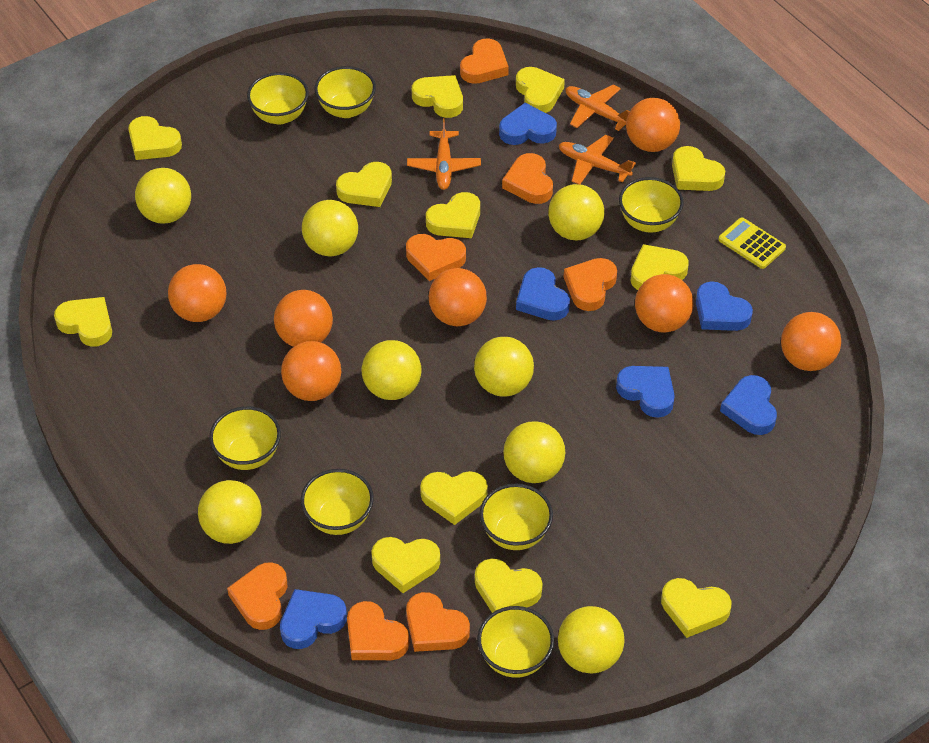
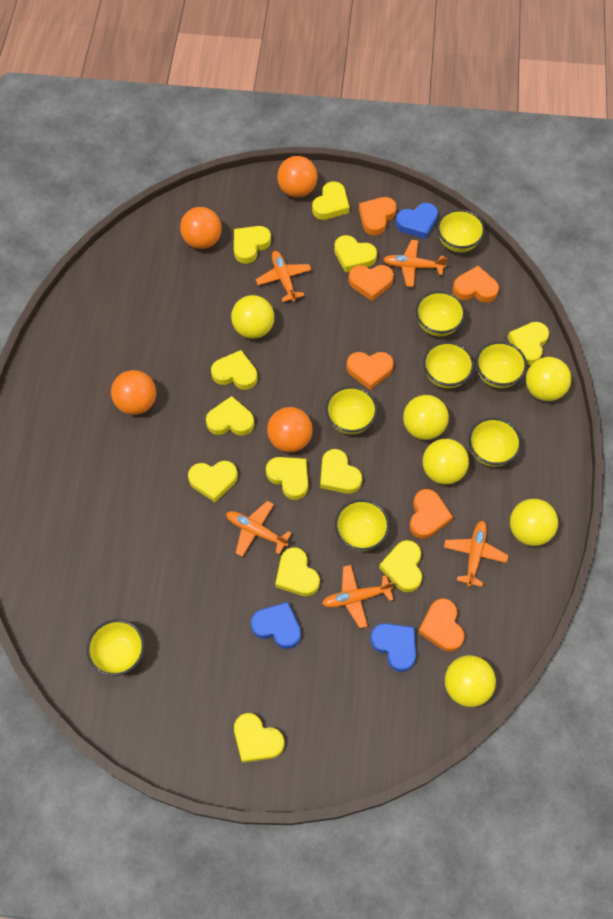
blue heart: [280,589,347,649] [499,103,557,145] [516,267,570,321] [616,366,675,418] [696,281,753,331] [720,375,777,435] = 6 -> [251,602,301,649] [370,623,416,672] [395,203,438,239] = 3
orange ball: [168,264,226,322] [274,290,333,347] [281,341,341,401] [429,268,487,326] [626,98,680,152] [635,274,693,332] [781,312,841,371] = 7 -> [111,370,156,415] [180,207,222,249] [267,407,313,452] [277,156,317,198] = 4
orange heart: [227,562,287,630] [347,601,409,660] [406,234,466,281] [406,592,470,652] [460,38,509,84] [502,153,553,204] [564,258,617,311] = 7 -> [346,352,394,390] [349,265,394,301] [359,197,397,235] [410,489,453,539] [418,598,465,652] [453,266,499,303] = 6
orange plane: [407,118,481,190] [559,135,636,185] [566,84,630,131] = 3 -> [226,501,292,557] [256,251,312,302] [322,565,394,628] [383,240,447,287] [444,521,509,587] = 5
yellow ball: [135,168,191,224] [198,480,262,544] [302,200,358,256] [361,340,421,400] [474,337,534,397] [503,421,565,483] [548,184,604,240] [558,606,624,674] = 8 -> [231,295,274,339] [403,395,449,440] [423,439,469,484] [445,655,496,707] [510,499,558,546] [526,357,571,401] = 6
yellow bowl: [209,406,281,470] [247,72,309,125] [301,469,374,535] [315,66,376,118] [477,606,554,678] [480,484,553,550] [619,177,684,233] = 7 -> [87,619,145,676] [325,386,378,434] [335,499,390,551] [416,291,465,336] [423,341,474,388] [437,209,485,252] [469,417,522,467] [476,341,527,388] = 8
yellow calculator: [718,217,786,269] = 1 -> none = 0

